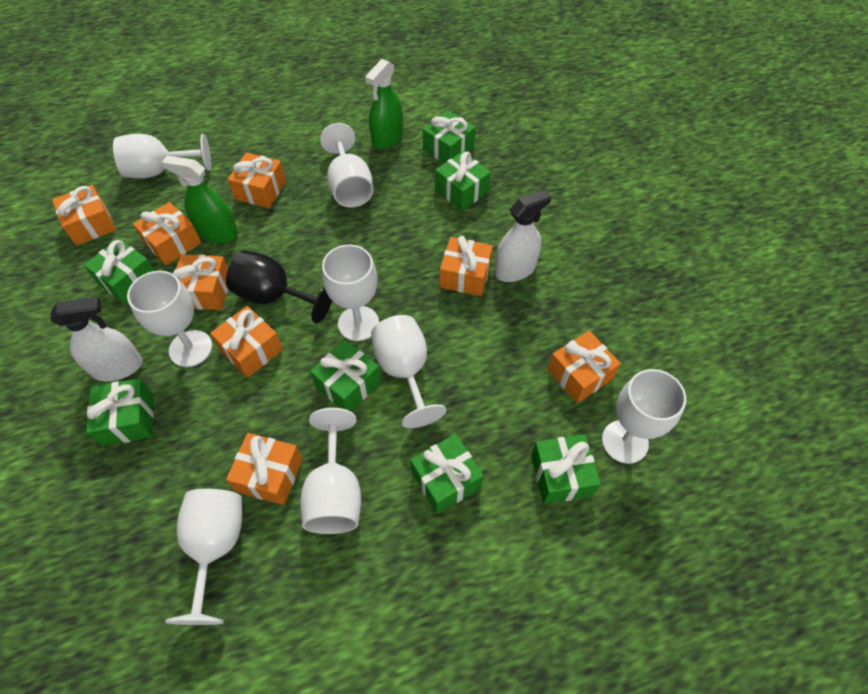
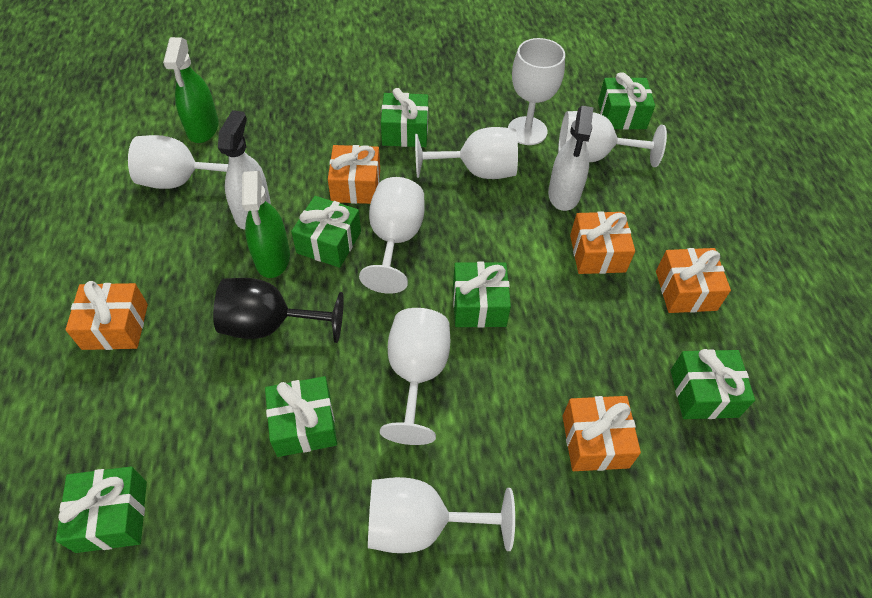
orange gift: [52,185,116,246] [133,202,201,265] [173,254,228,310] [210,306,283,378] [226,433,303,505] [228,153,286,208] [440,236,493,296] [547,331,621,403] = 8 -> [65,281,148,350] [328,145,380,204] [563,396,641,471] [570,211,635,274] [656,248,731,313] = 5
white goblet: [113,134,211,179] [127,271,212,367] [165,489,242,625] [300,408,361,534] [320,123,373,208] [322,245,379,341] [371,315,446,428] [602,369,686,464] = 8 -> [128,135,228,189] [359,177,425,294] [368,477,515,553] [380,308,450,445] [415,127,518,179] [508,38,565,145] [558,111,667,167] = 7

